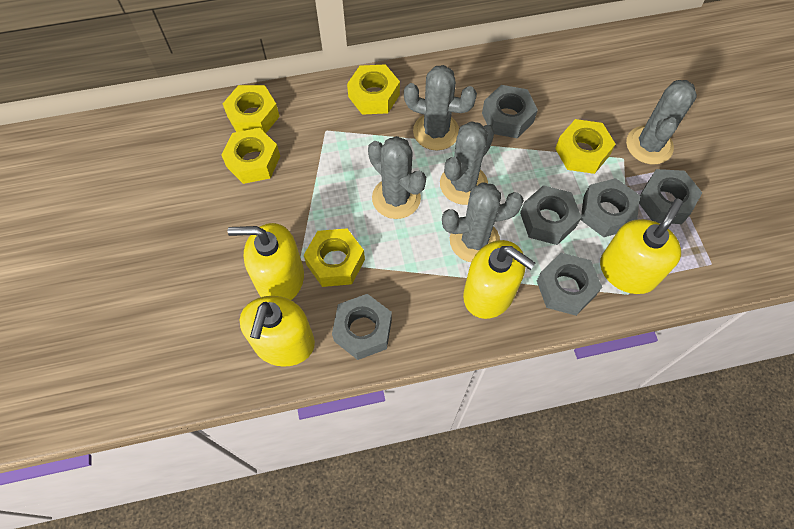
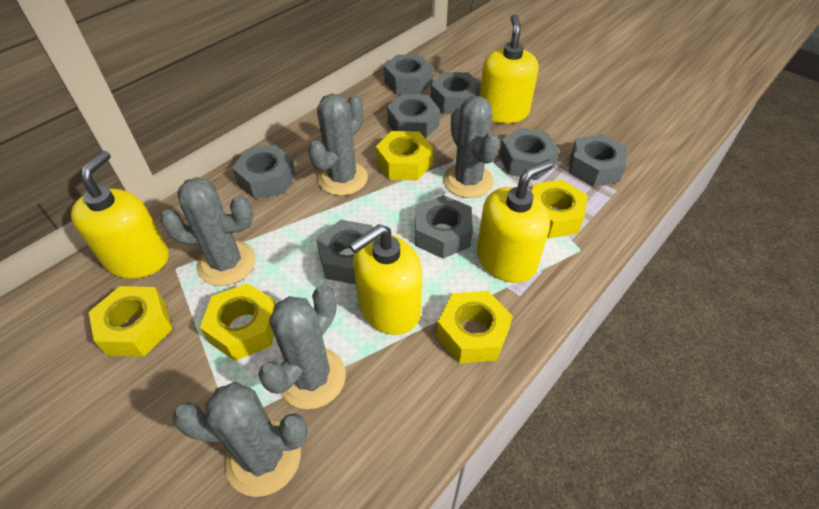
grey nut: [332,294,392,360] [482,85,538,138] [520,185,582,245] [537,253,602,316] [580,178,640,237] [639,169,702,224] = 6 -> [232,144,296,199] [316,220,373,284] [384,55,433,95] [387,94,440,138] [415,195,473,259] [431,72,481,114] [499,128,559,180] [569,134,627,187] = 8

